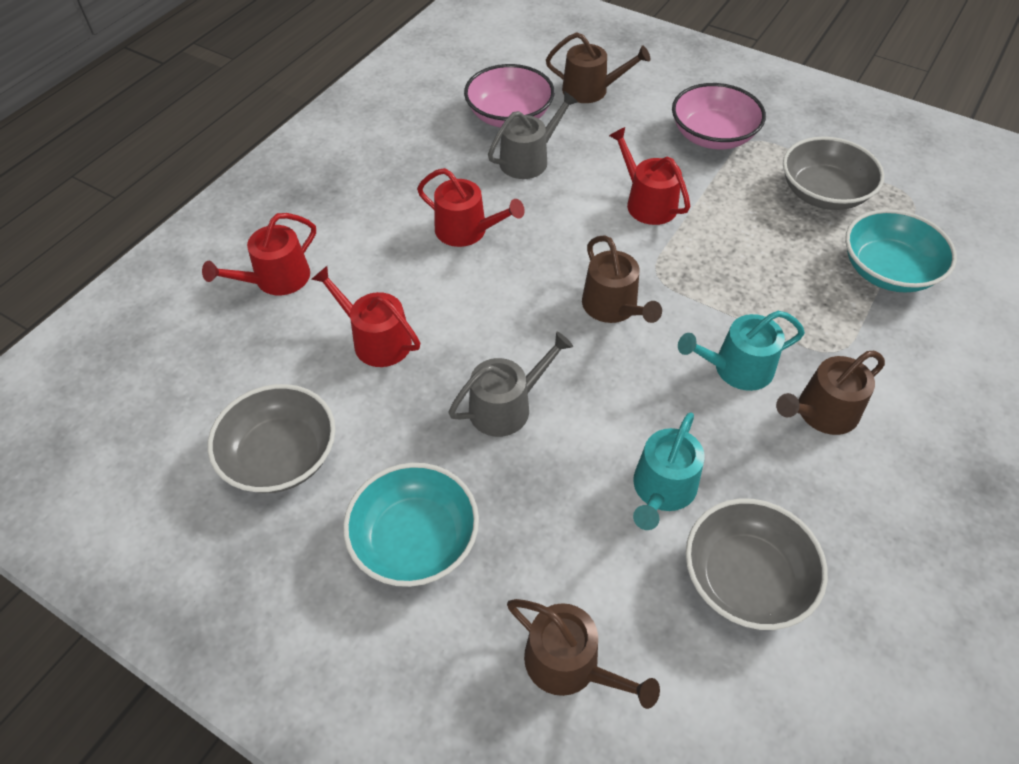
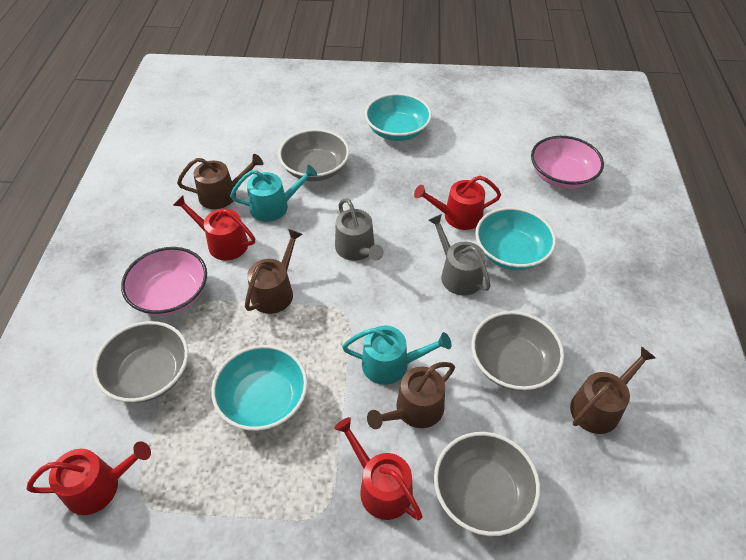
grey bowl: [208,384,336,493] [685,498,828,630] [783,137,884,210] = 3 -> [93,321,188,403] [278,129,349,181] [434,432,540,536] [472,311,564,391] = 4
turquoise bowl: [343,463,479,587] [845,209,957,293] = 2 -> [211,345,308,431] [365,93,432,141] [475,207,556,270] = 3

